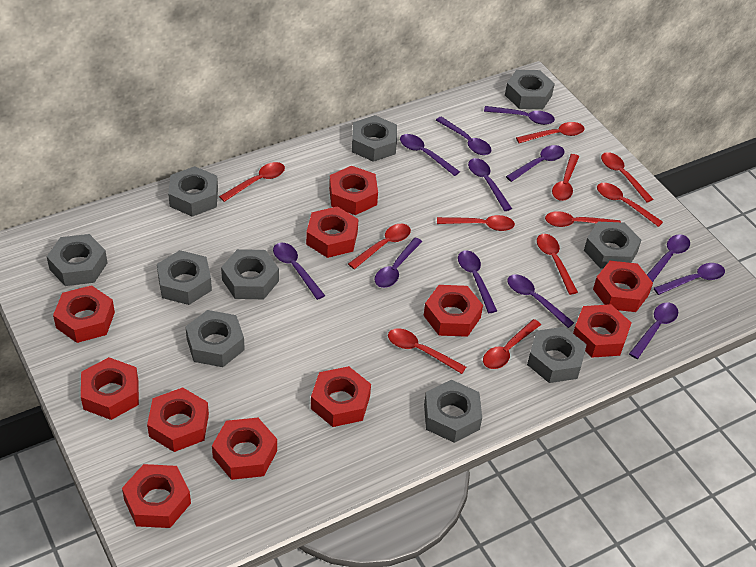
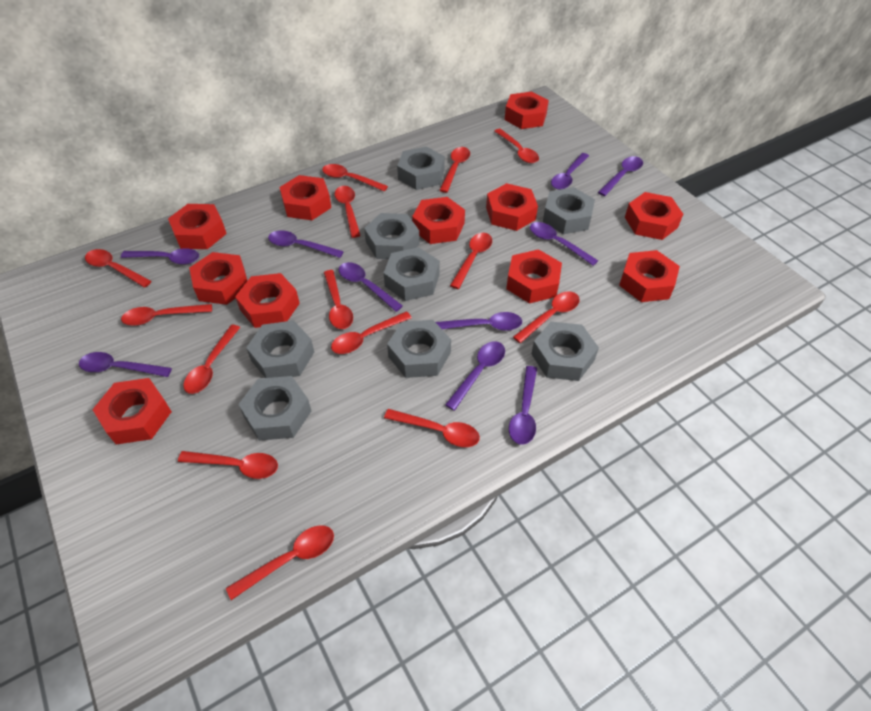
grey nut: [47,234,108,286] [157,250,212,305] [168,166,218,217] [185,310,245,367] [221,249,279,299] [352,115,397,162] [424,380,482,443] [505,70,555,109] [527,327,587,383] [584,222,641,268] = 10 -> [238,376,311,441] [246,320,314,378] [364,213,420,259] [384,247,440,301] [387,320,451,378] [397,147,445,190] [531,322,599,381] [543,187,595,234] = 8
purple spoon: [273,243,325,300] [375,238,422,288] [400,134,460,176] [436,116,491,155] [458,250,497,313] [468,158,512,211] [484,106,555,125] [506,145,565,182] [507,274,574,328] [629,302,678,359] [647,234,690,282] [654,263,725,295] = 12 -> [79,352,172,377] [121,248,199,265] [268,230,344,258] [339,262,403,312] [436,312,522,331] [445,341,505,411] [509,366,537,444] [530,222,598,266] [551,153,589,190] [598,156,643,196] = 10
red spoon: [219,162,285,202] [348,224,411,269] [388,328,466,374] [437,215,515,231] [483,319,541,369] [516,122,585,143] [537,234,578,295] [545,211,621,227] [552,154,579,201] [597,183,663,227] [601,152,653,202] = 11 -> [85,249,151,288] [121,304,212,326] [178,451,278,479] [183,325,241,394] [226,525,334,600] [322,164,388,191] [324,270,353,329] [331,311,412,354] [335,186,361,238] [384,409,480,447] [439,147,470,193] [450,233,492,289] [494,129,539,163] [513,291,580,343] = 14

